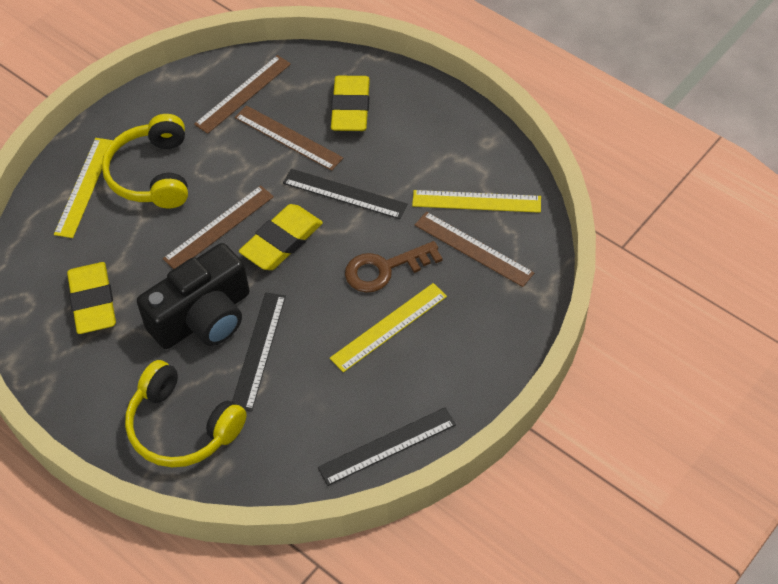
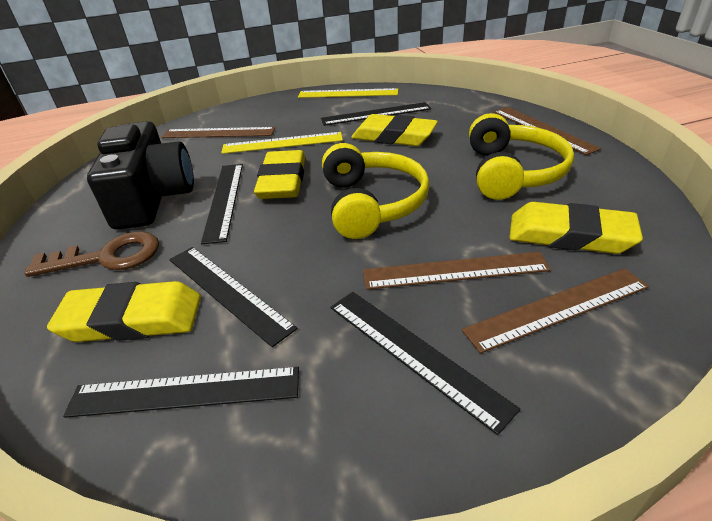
black ruler: [232,292,286,412] [283,169,407,219] [318,407,456,486] = 3 -> [63,367,299,418] [169,247,297,347] [201,164,243,244] [321,102,431,126] [331,292,520,435] = 5
yellow eraser: [67,262,116,334] [239,204,323,270] [331,76,370,131] = 3 -> [47,281,201,342] [254,150,305,199] [351,114,438,146] [509,202,643,254] = 4
yellow ruler: [54,138,113,238] [330,283,447,372] [412,190,541,213] = 3 -> [221,132,343,154] [298,88,398,98] = 2

